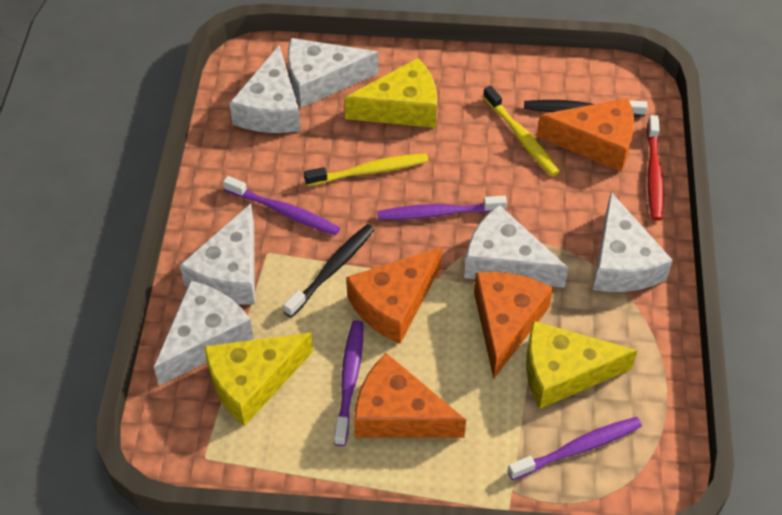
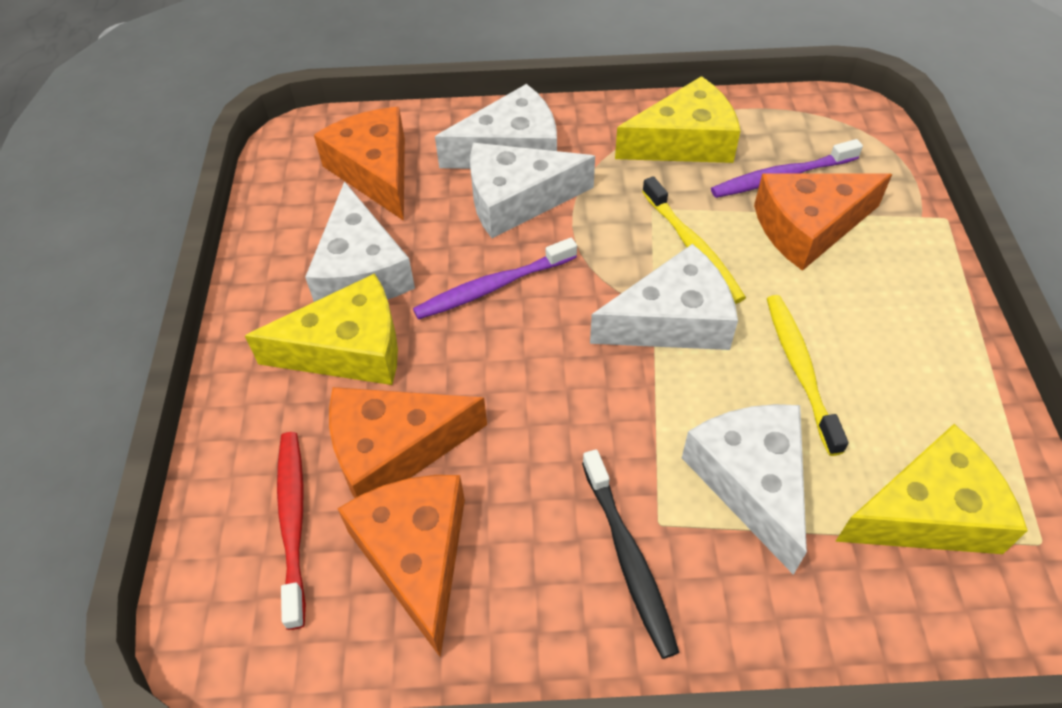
black toothbrush: [283,224,375,318] [524,100,647,117] = 2 -> [582,449,679,659] = 1
purple toothbrush: [223,176,340,236] [334,320,363,446] [377,195,507,220] [507,417,642,480] = 4 -> [413,238,577,320] [711,139,863,198] = 2
white cheese: [154,280,254,386] [180,204,255,305] [229,45,301,133] [288,38,378,108] [464,205,568,288] [593,192,673,292] = 6 -> [305,181,415,302] [435,84,557,169] [470,143,595,238] [590,244,738,350] [682,404,807,575] = 5

